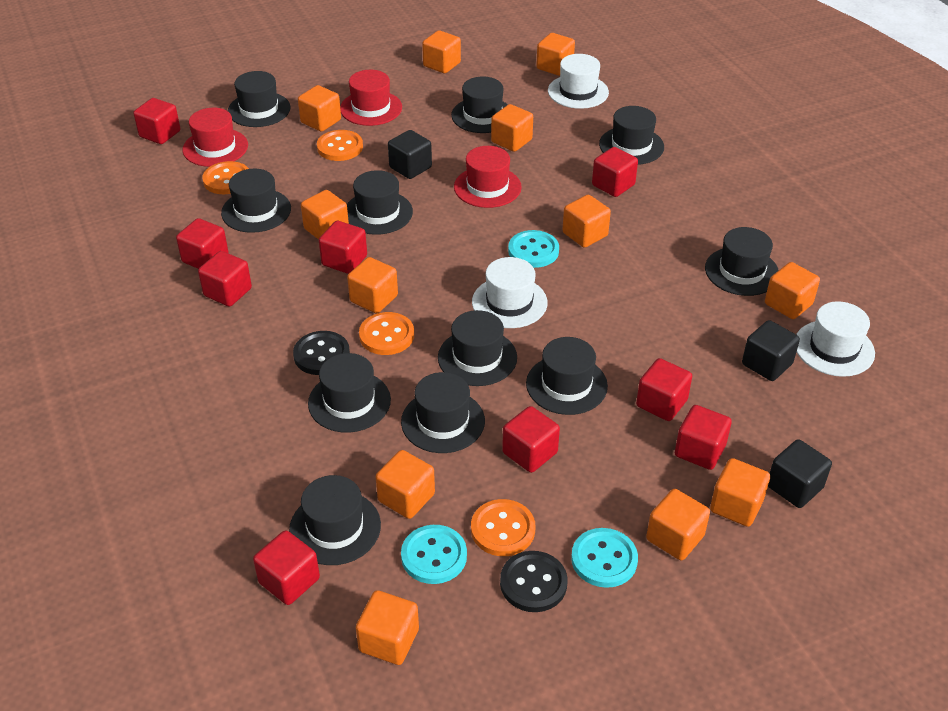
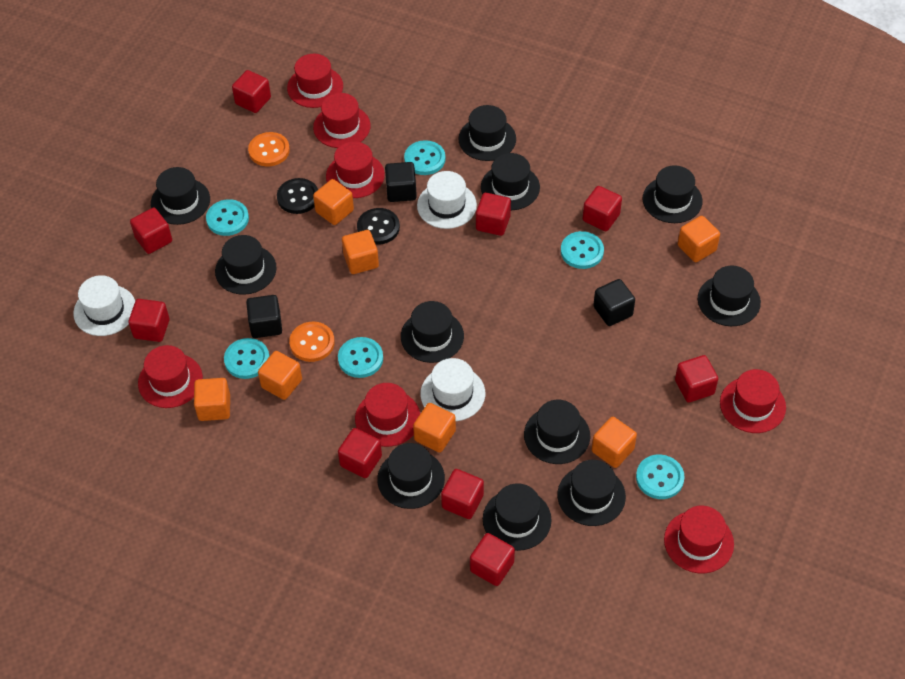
orange button: [202,161,249,194] [317,130,363,161] [359,312,414,355] [471,499,535,556] = 4 -> [248,132,290,166] [289,322,335,362] = 2
orange cube: [298,85,341,132] [301,190,349,240] [347,257,398,313] [356,590,419,665] [376,450,435,519] [422,30,461,73] [491,104,533,152] [536,33,575,76] [563,195,611,248] [646,489,710,561] [710,458,770,527] [765,262,820,319] = 12 -> [194,378,230,421] [258,351,302,400] [313,179,354,225] [342,230,379,274] [413,403,456,453] [592,417,637,468] [678,216,720,262] = 7
red hat: [183,108,248,167] [340,70,402,126] [454,146,522,208] = 3 -> [138,345,203,408] [287,54,343,108] [313,93,371,148] [326,141,385,198] [355,383,420,447] [664,506,734,573] [720,369,786,433] = 7
turquoise button: [401,525,467,584] [508,230,559,268] [571,528,638,588] = 3 -> [206,199,249,236] [224,338,270,379] [338,337,383,378] [404,140,445,175] [561,231,604,269] [636,455,685,499] = 6

